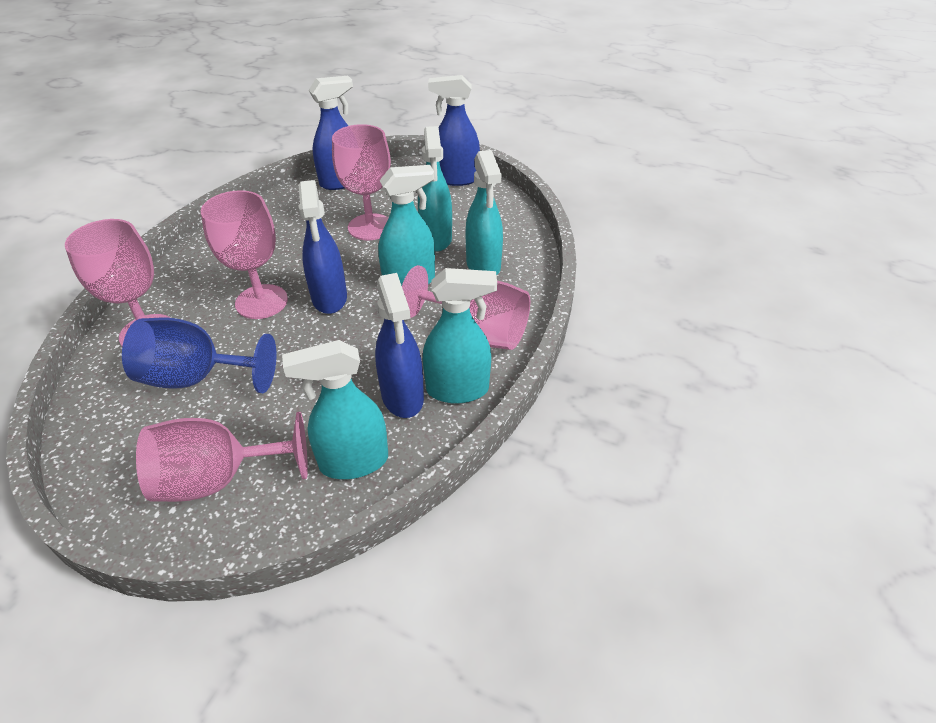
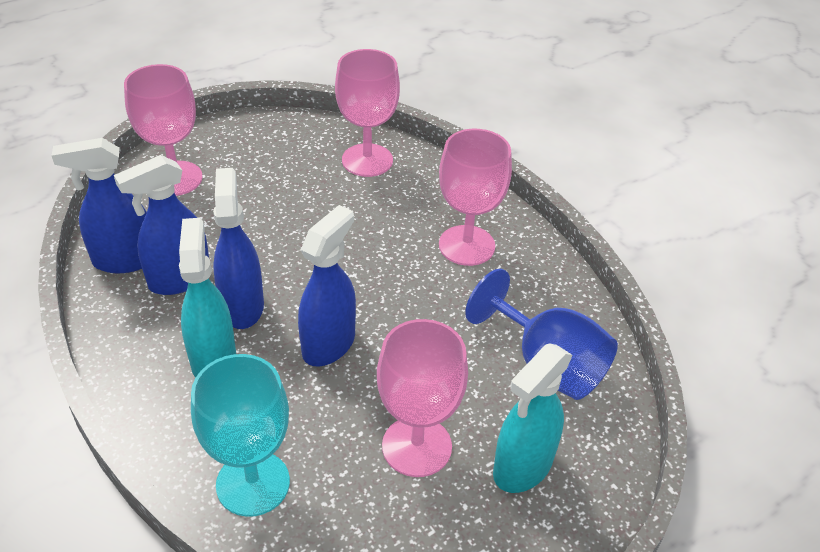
pink goblet: [65,219,171,347] [136,412,308,502] [201,190,288,319] [332,124,391,240] [402,265,530,350] = 5 -> [124,64,203,196] [335,49,400,177] [377,319,468,477] [439,129,512,266] = 4
turquoise goblet: none = 0 -> [191,354,290,517] = 1
turquoise spray bottle: [282,340,388,479] [378,165,435,286] [418,126,452,251] [423,268,497,404] [466,150,503,275] = 5 -> [179,218,236,378] [493,343,573,493] = 2

